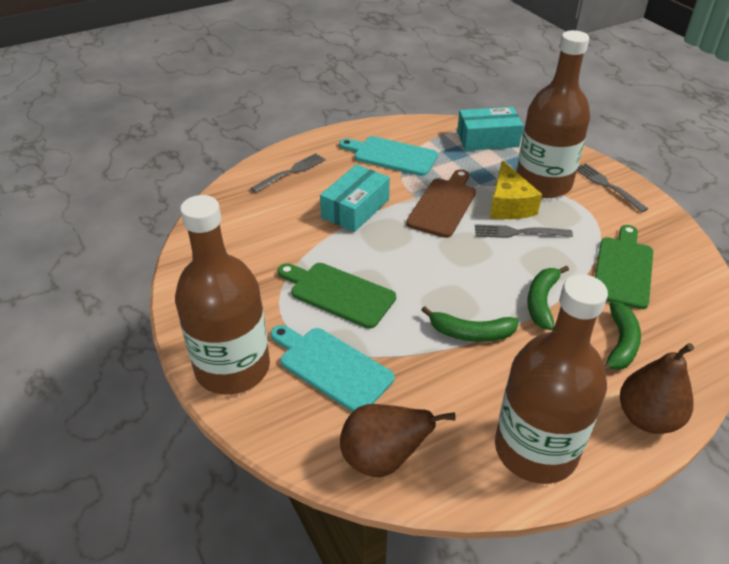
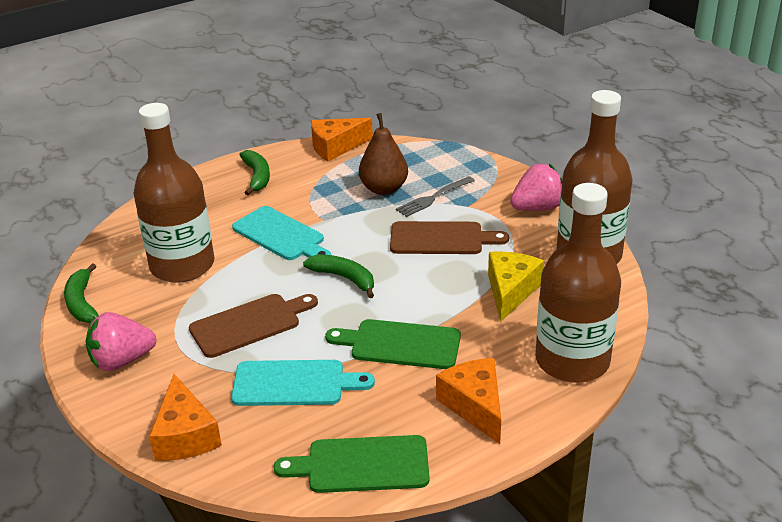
brown cutting board: [406,169,476,238] = 1 -> [189,294,318,358] [390,221,509,254] = 2
brown pear: [340,404,456,477] [620,343,694,434] = 2 -> [359,113,408,195] = 1
grey fork: [251,153,326,193] [475,224,573,238] [577,163,648,212] = 3 -> [396,176,475,217] = 1
orange cheese: none = 0 -> [149,374,222,461] [311,118,373,162] [436,358,501,444] = 3
pink strawberry: none = 0 -> [86,312,157,371] [510,164,562,211] = 2
turquoise box: [320,164,390,232] [457,107,523,151] = 2 -> none = 0

